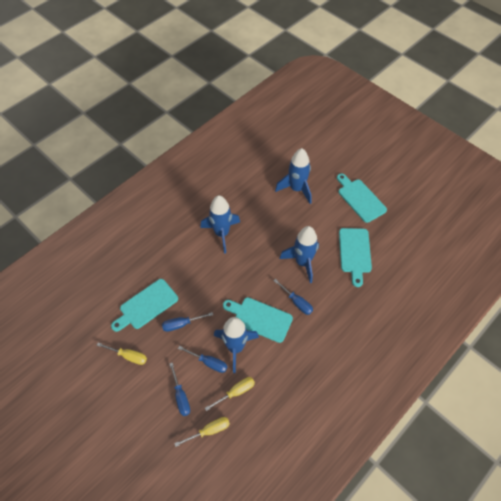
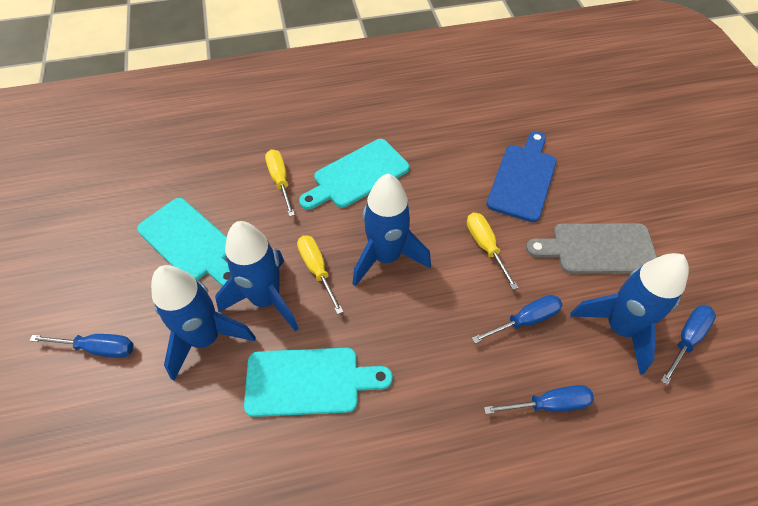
blue cutting board: none = 0 -> [486,131,557,222] = 1
grey cutting board: none = 0 -> [526,223,657,273] = 1
turquoise cutting board: [111,279,178,332] [223,297,293,343] [337,173,387,223] [339,228,372,287] = 4 -> [137,198,231,286] [244,348,393,417] [299,139,409,210] = 3

